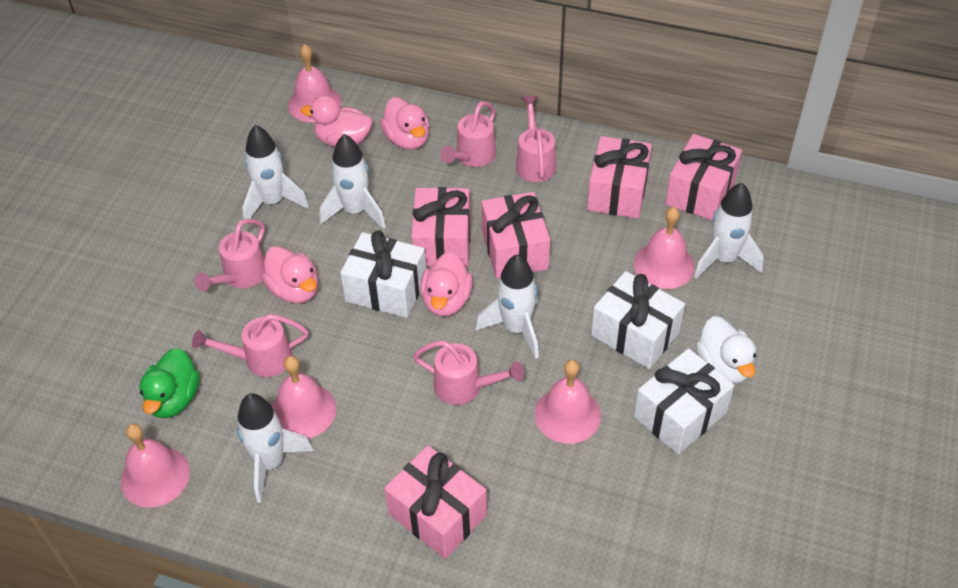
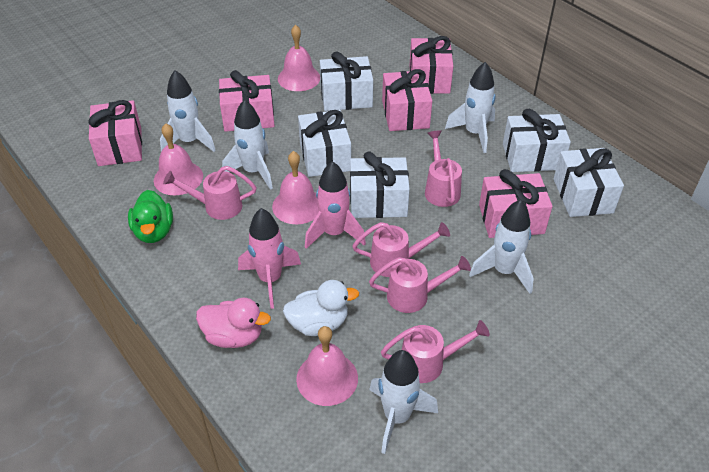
pink bell: [121,423,190,508] [272,356,336,439] [288,44,341,122] [535,360,601,444] [634,207,695,289] = 5 -> [154,123,203,195] [272,151,319,224] [278,25,320,91] [296,326,358,406] = 4
pink duck: [262,246,318,303] [301,95,372,147] [380,97,429,150] [420,252,473,316] = 4 -> [196,298,271,348] = 1
pink rocket: none = 0 -> [238,208,301,309] [305,161,366,249] = 2
white gift: [340,230,426,318] [591,271,685,369] [634,348,734,454] = 3 -> [298,110,351,177] [320,51,373,111] [350,151,410,218] [503,109,571,172] [554,148,624,217] = 5

